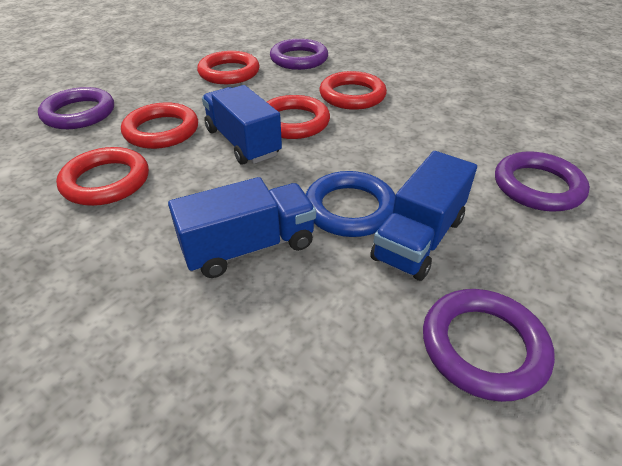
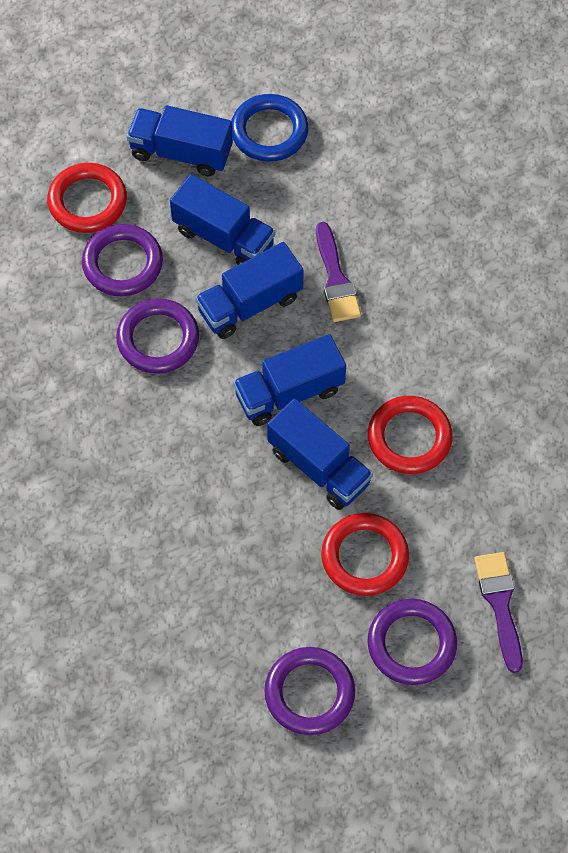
blue truck: [168,177,316,278] [202,85,282,165] [370,151,477,281] = 3 -> [127,105,233,176] [170,174,275,265] [195,242,304,339] [233,334,346,426] [267,398,373,510] = 5
purple brush: none = 0 -> [316,222,361,322] [474,552,523,673] = 2
red ring: [56,147,149,206] [121,102,198,149] [197,51,259,84] [267,95,330,139] [320,71,387,110] = 5 -> [47,163,127,233] [321,513,409,596] [368,396,453,474] = 3

